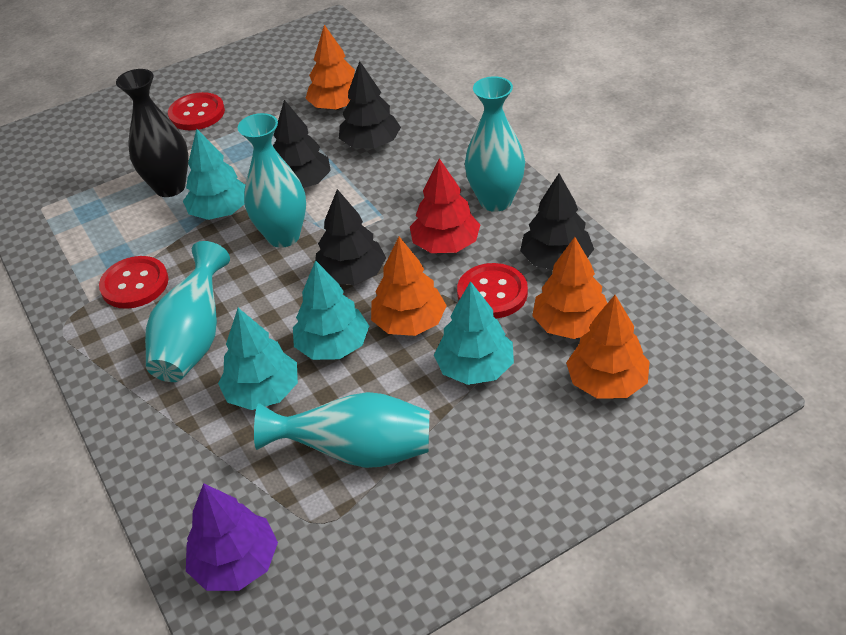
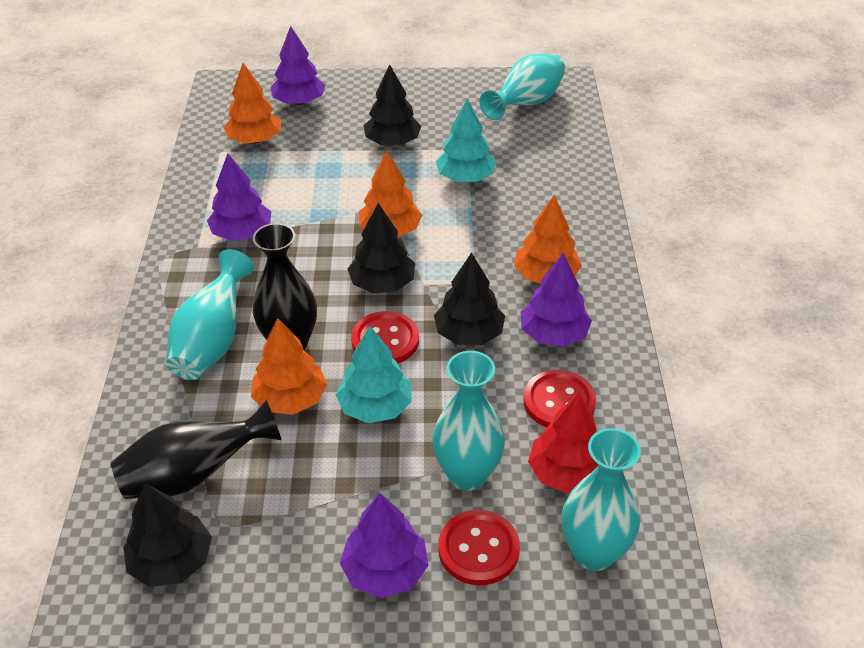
black vase: [116,69,189,197] = 1 -> [111,400,282,499] [253,223,317,350] = 2
purple tree: [186,483,278,591] = 1 -> [207,153,271,241] [270,26,326,105] [340,493,429,598] [520,253,592,347] = 4
turquoise tree: [183,129,245,220] [218,308,298,410] [293,260,369,360] [434,281,514,385] = 4 -> [336,326,412,423] [436,99,496,182] = 2

